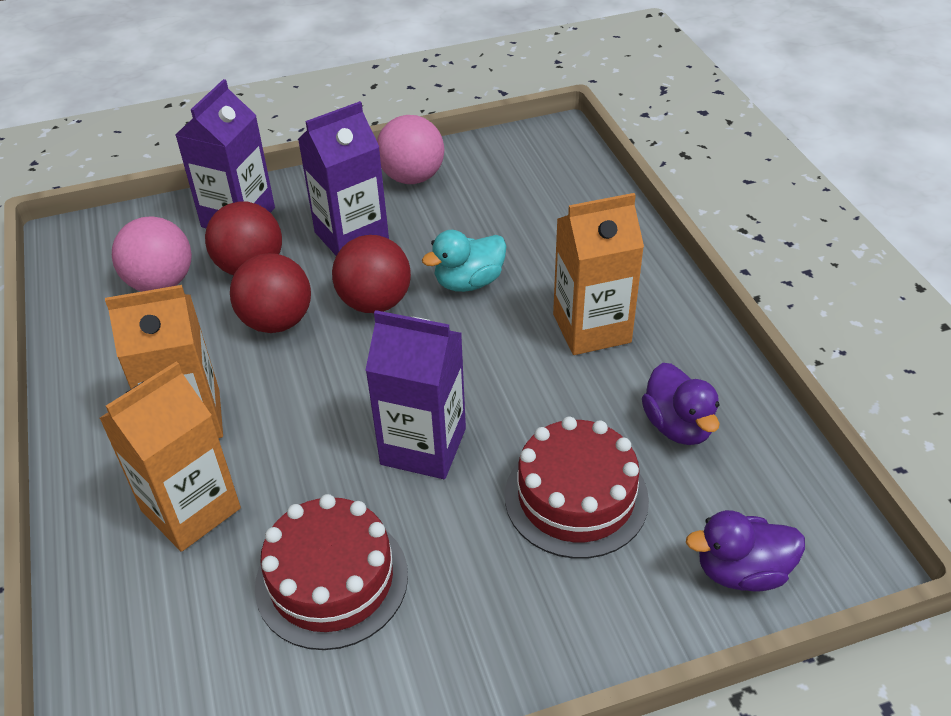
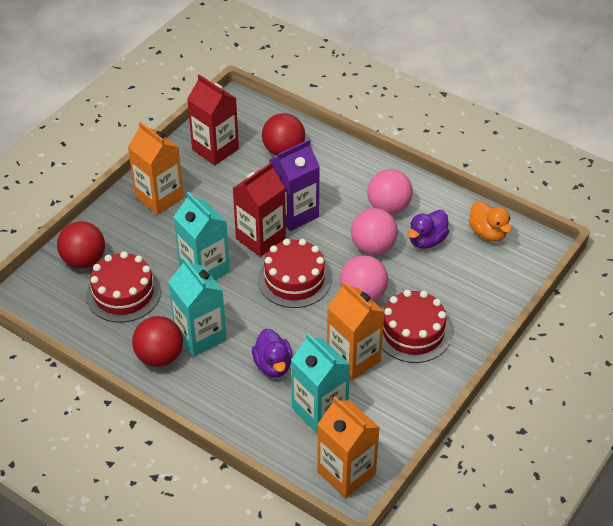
orange duck: none = 0 -> [469,201,512,241] = 1
pink ball: [112,216,192,292] [377,115,444,184] = 2 -> [340,255,388,302] [351,208,398,255] [367,169,413,215] = 3
purple carton: [175,79,275,228] [298,101,389,256] [365,310,466,479] = 3 -> [269,140,320,231] = 1
red cake: [255,494,408,650] [505,417,649,559] = 2 -> [86,251,161,323] [258,239,332,308] [382,290,452,363] = 3
red carton: none = 0 -> [187,75,239,165] [232,163,286,257] = 2
turquoise carton: none = 0 -> [168,258,226,357] [174,192,230,280] [291,333,350,434] = 3
turquoise duck: [422,230,507,292] = 1 -> none = 0

